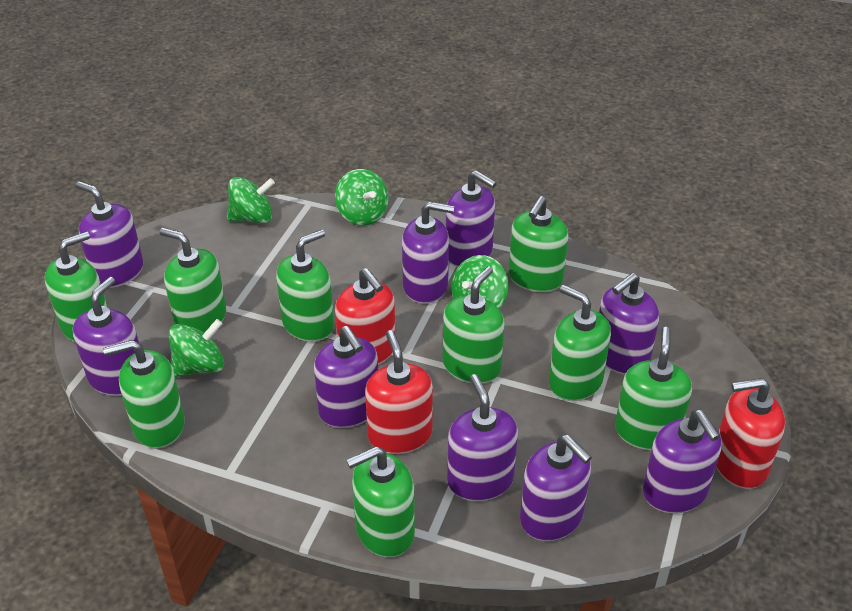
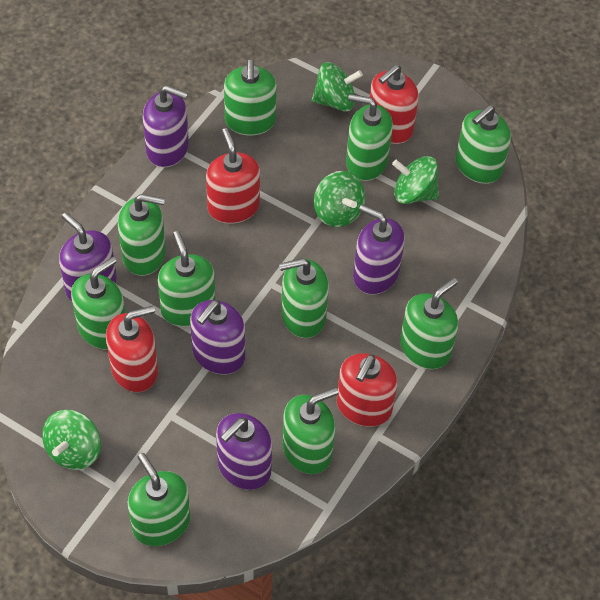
green soap dispenser: [45,231,107,342] [103,340,184,448] [159,228,226,333] [276,229,334,342] [346,446,415,557] [443,266,505,383] [509,196,568,292] [549,285,611,401] [615,327,692,450] = 9 -> [71,257,125,350] [118,194,166,276] [128,453,191,546] [158,231,215,327] [224,59,277,136] [279,258,329,338] [282,387,338,474] [346,94,393,181] [400,278,458,369] [455,105,511,184] = 10
purple soap dispenser: [73,277,139,396] [76,181,143,288] [314,326,378,428] [402,202,454,304] [446,170,497,267] [447,374,518,501] [520,435,592,541] [599,273,659,375] [643,410,722,514] = 9 -> [59,212,117,301] [143,85,189,167] [190,300,245,375] [216,413,272,490] [353,205,405,295] = 5
red soap dispenser: [335,268,396,365] [365,330,433,454] [716,378,785,489] = 3 -> [106,305,158,392] [206,128,260,224] [337,353,397,427] [369,65,419,144] = 4

